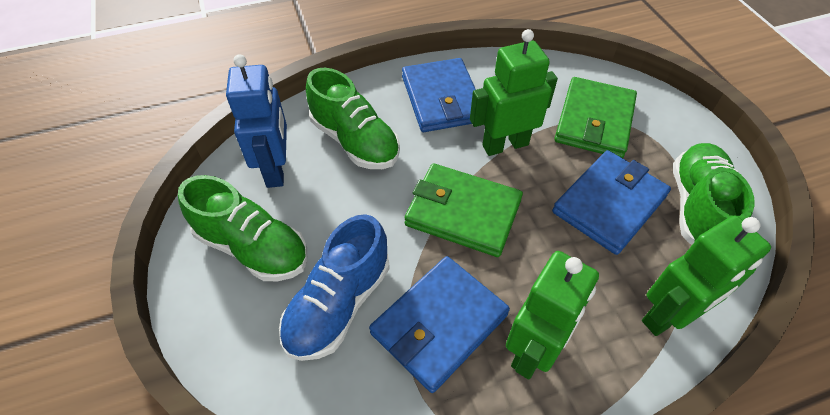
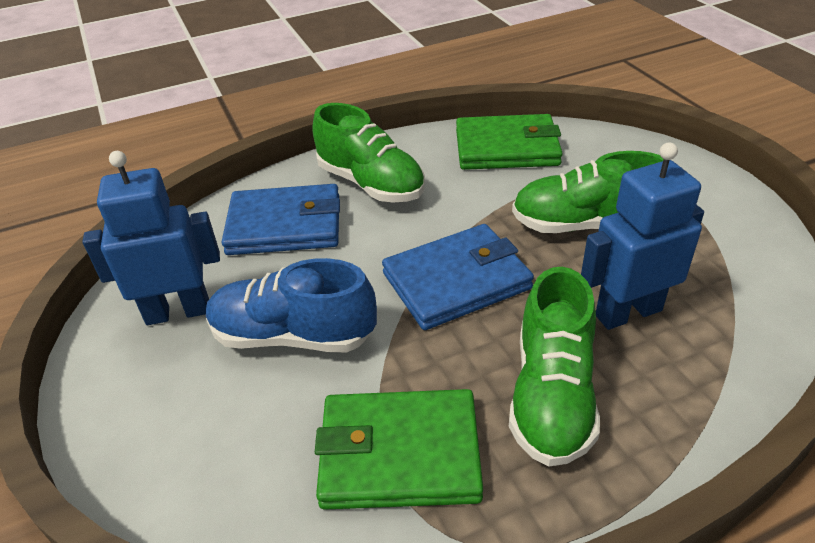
blue robot: [226,54,287,188] = 1 -> [82,151,220,325] [581,142,704,330] = 2
blue wallet: [369,256,510,393] [402,58,476,132] [552,150,671,255] = 3 -> [222,184,340,255] [382,224,534,330] = 2
green robot: [470,29,558,156] [506,251,599,380] [642,215,771,336] = 3 -> none = 0

